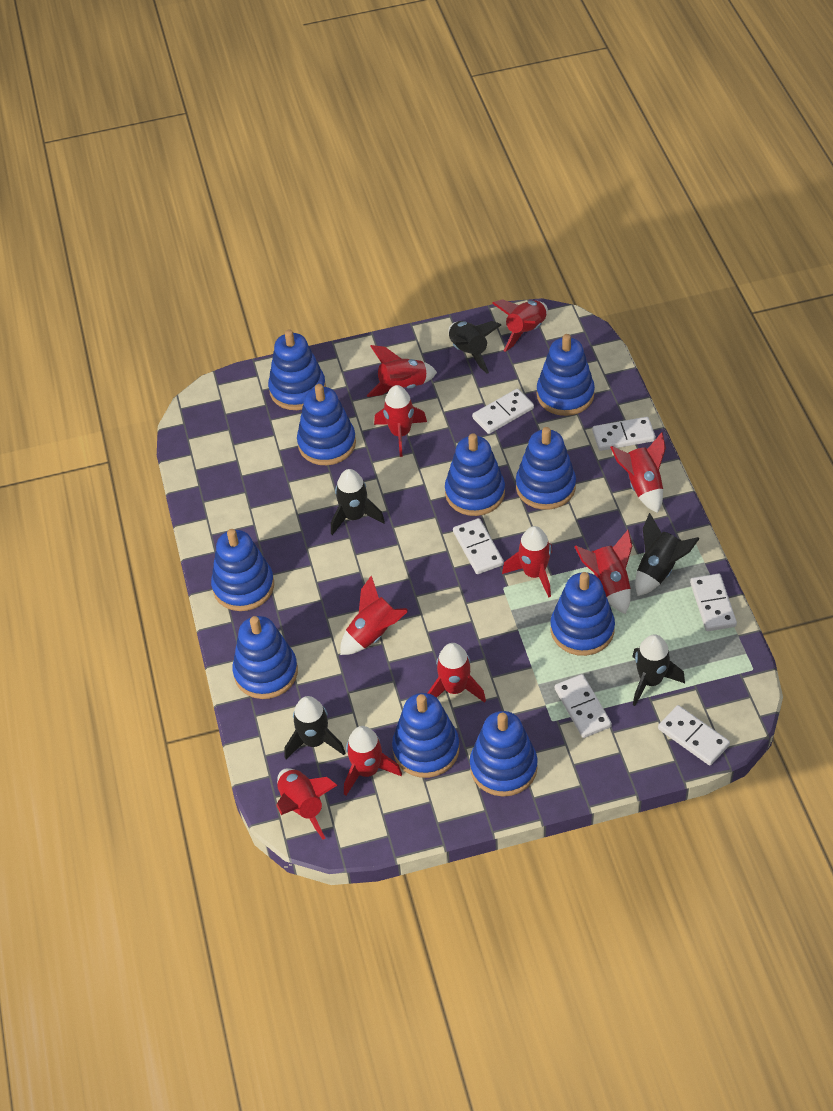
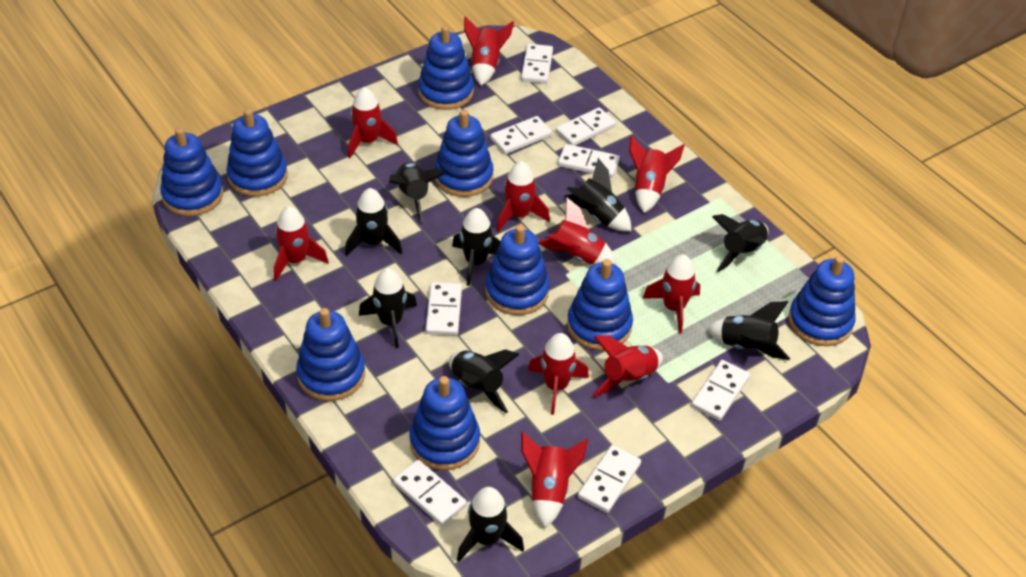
black rocket: [285,696,345,759] [331,469,385,535] [448,321,501,374] [632,634,685,706] [635,513,700,596] = 5 -> [345,188,402,256] [359,268,417,348] [389,162,445,222] [449,349,520,413] [452,208,500,286] [457,487,524,562] [564,158,631,231] [707,301,790,360] [712,214,769,272] = 9
blue stacking toy: [211,529,274,611] [232,616,298,699] [268,329,326,410] [297,384,356,465] [392,693,459,778] [445,433,505,516] [470,711,538,797] [516,427,576,510] [537,334,595,416] [550,572,615,656] = 10 -> [160,128,223,216] [226,109,288,197] [296,308,365,401] [410,376,480,470] [418,25,474,110] [434,110,494,197] [485,225,550,315] [567,259,633,350] [788,256,856,346] = 9
white domino: [453,518,504,574] [472,389,534,434] [555,674,612,738] [592,417,656,451] [658,705,730,766] [690,574,737,631] = 6 -> [393,460,467,526] [426,282,462,336] [490,116,552,154] [521,44,553,84] [556,107,616,146] [558,144,620,178] [578,445,641,513] [691,360,750,421] = 8

